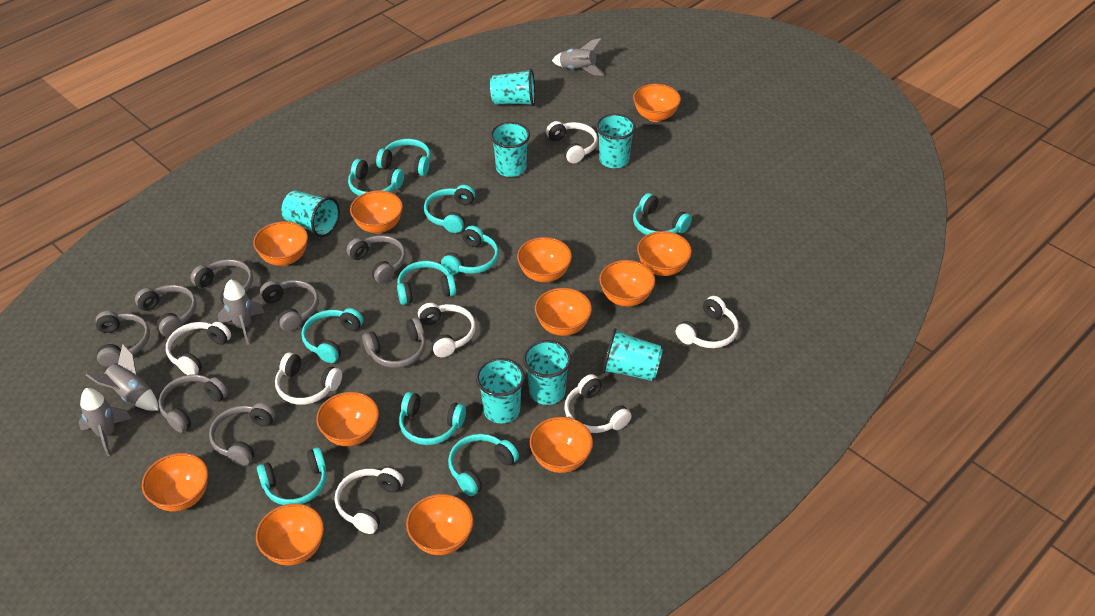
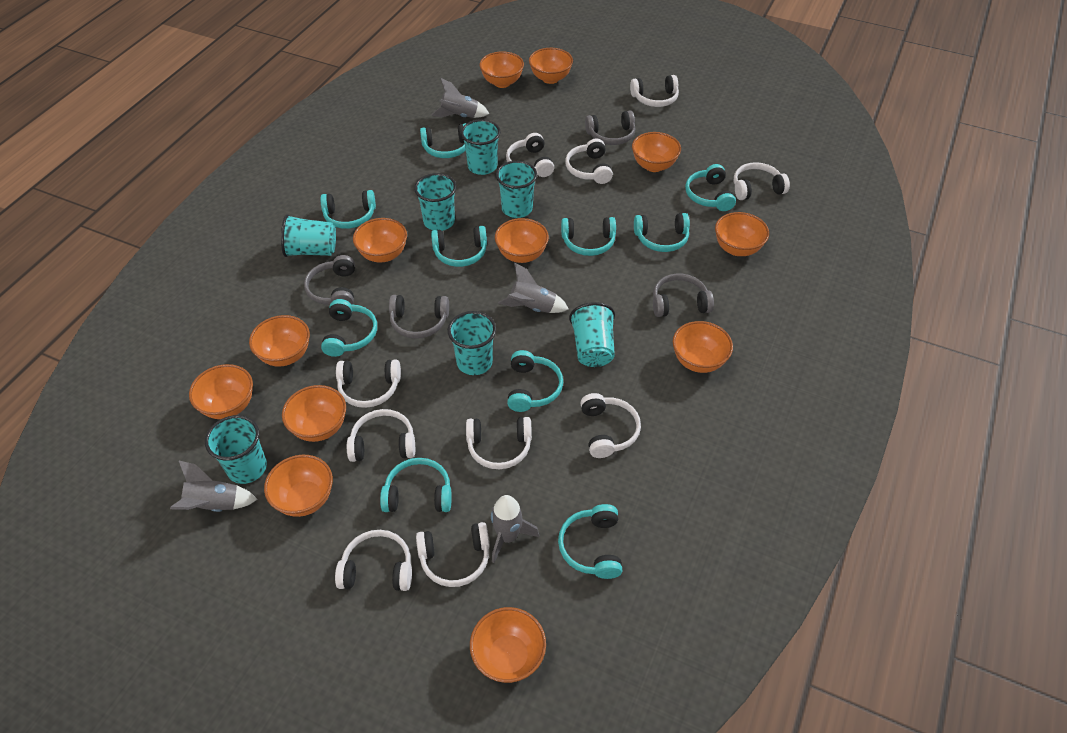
grey headphones: [96,311,150,367] [135,285,197,336] [158,375,228,433] [190,259,253,305] [209,403,276,466] [260,280,319,332] [347,235,406,284] [362,318,426,368] = 8 -> [304,255,355,305] [389,295,449,339] [585,110,635,145] [653,274,714,317] = 4
white headphones: [166,322,231,375] [275,352,342,405] [335,468,404,534] [418,303,476,357] [546,121,598,164] [564,374,632,433] [676,296,739,348] = 7 -> [335,530,412,591] [336,360,401,408] [347,409,415,462] [416,522,490,587] [466,417,532,469] [506,133,554,177] [565,138,613,184] [580,393,641,458] [630,75,679,107] [734,162,790,200] = 10

